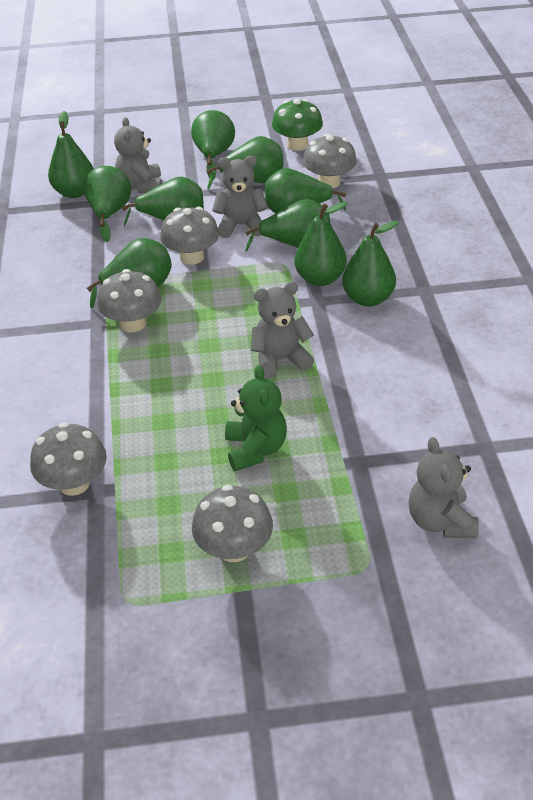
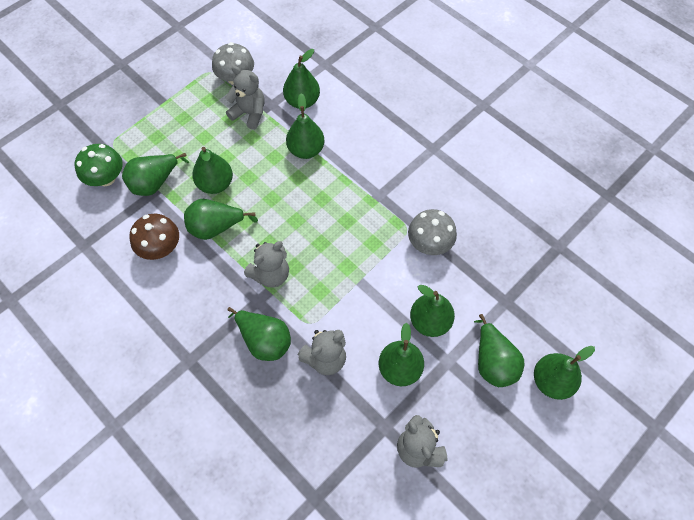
brown mushroom: none = 0 -> [129,214,179,260] = 1
green teddy bear: [225,365,287,471] = 1 -> none = 0
grey mushroom: [30,422,107,496] [97,269,161,332] [160,207,219,265] [192,485,273,562] [303,134,357,188] = 5 -> [212,42,254,85] [408,209,457,255] = 2

